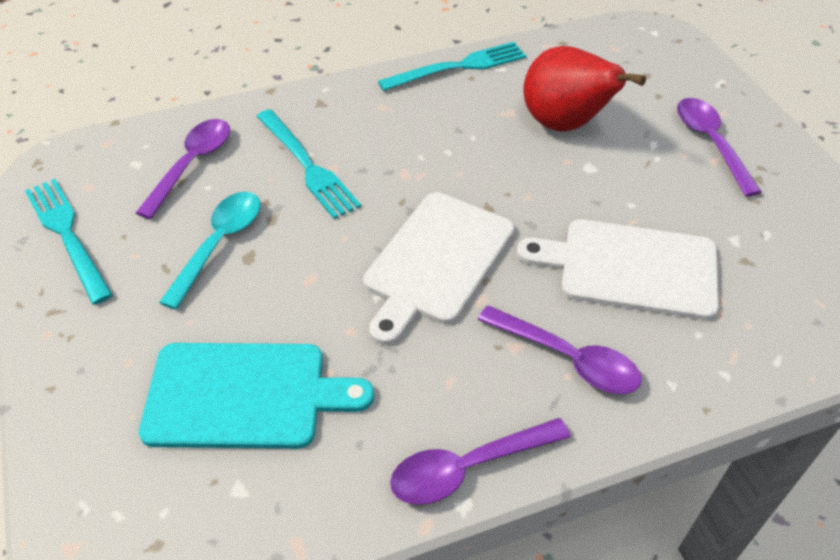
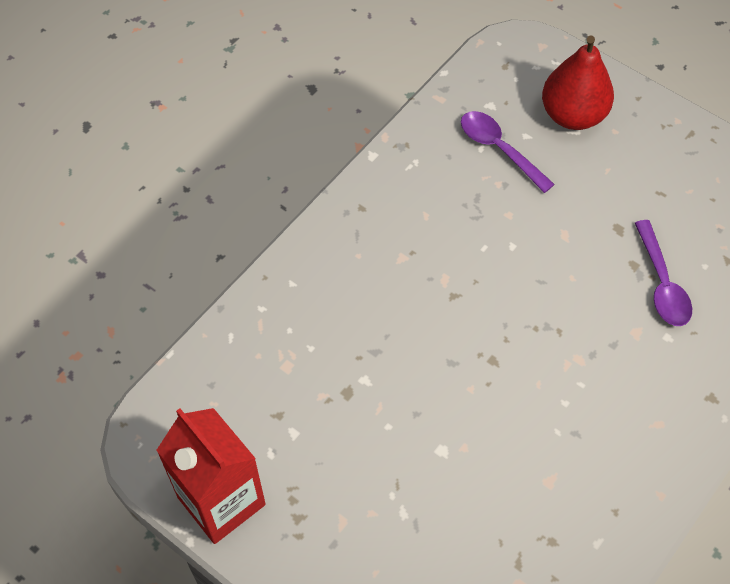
purple spoon: [136,119,230,219] [390,418,570,505] [478,305,642,394] [677,98,761,197] = 4 -> [461,111,555,193] [635,220,692,326] = 2
red carton: none = 0 -> [156,408,266,544] = 1
turquoise cutting board: [139,343,374,449] = 1 -> none = 0
turquoise fork: [25,179,113,305] [256,109,361,219] [378,42,526,91] = 3 -> none = 0
turquoise spoon: [159,192,261,310] = 1 -> none = 0
white cutting board: [363,192,515,345] [516,219,719,320] = 2 -> none = 0

